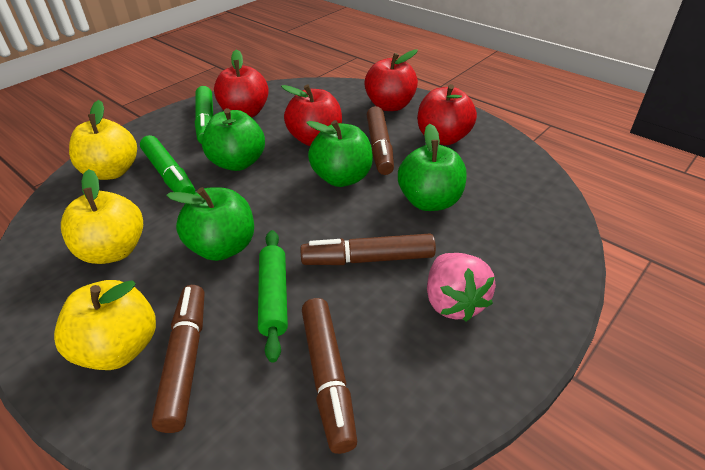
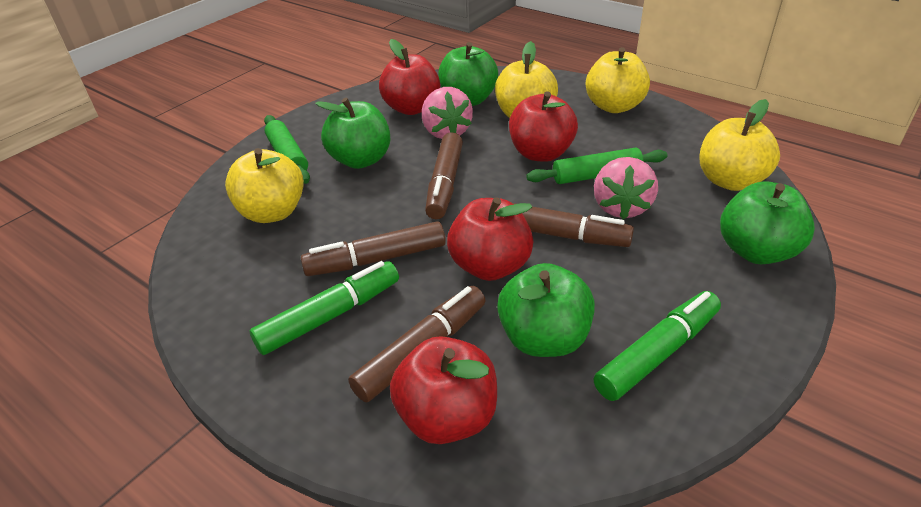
green rolling pin: [258,230,288,363] = 1 -> [264,115,310,184] [526,148,668,184] = 2
pink strawberry: [427,253,496,322] = 1 -> [422,87,473,139] [594,157,658,220] = 2
yellow apple: [54,280,156,370] [61,169,143,264] [69,100,137,180] = 3 -> [225,148,304,223] [495,41,558,118] [586,47,650,113] [700,99,780,191] = 4

